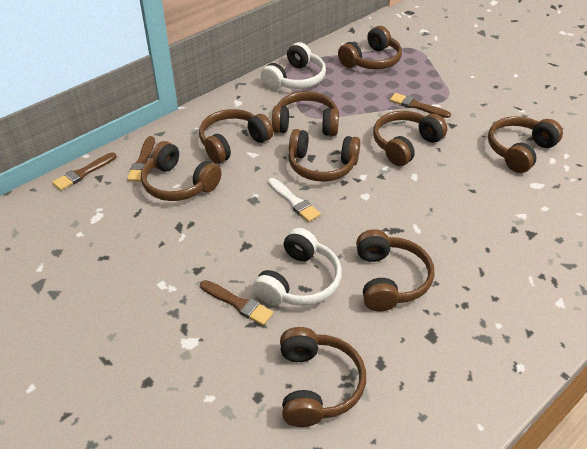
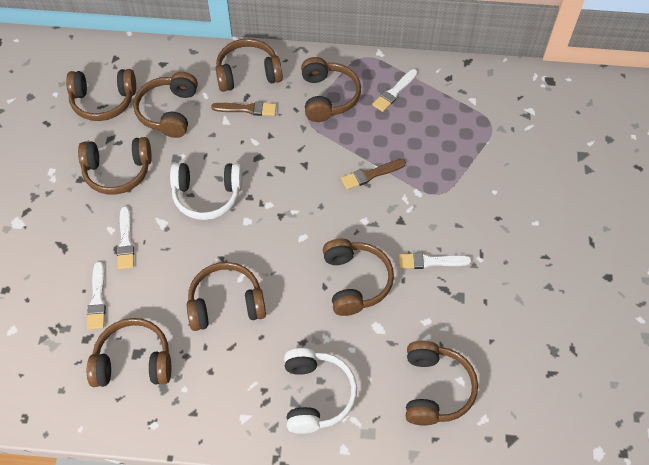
brown brush: [52,152,116,191] [127,136,155,182] [200,280,273,325] [390,93,451,118] = 4 -> [211,101,276,116] [341,159,406,190] = 2
white brush: [268,178,321,222] = 1 -> [87,262,106,329] [117,207,134,269] [372,69,418,112] [399,252,471,269] = 4

